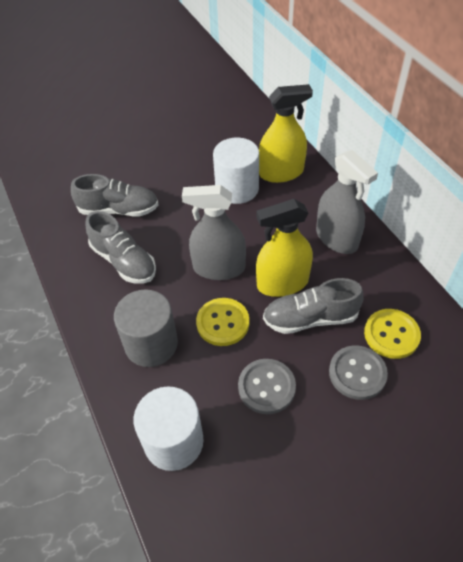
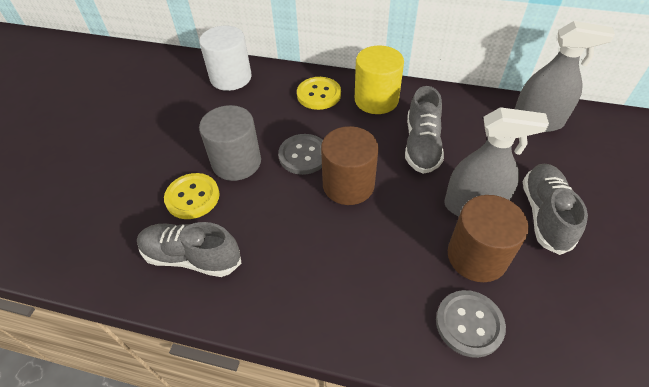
brown cylinder: none = 0 -> [321,126,379,205] [448,195,529,282] = 2
white cylinder: [133,386,204,471] [213,137,259,204] = 2 -> [199,26,252,91] = 1
yellow cylinder: none = 0 -> [355,46,404,114] = 1
yellow spray bottle: [256,199,313,297] [259,84,313,183] = 2 -> none = 0

